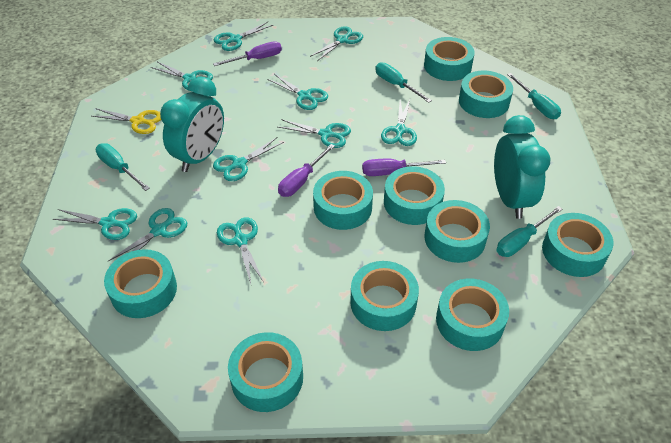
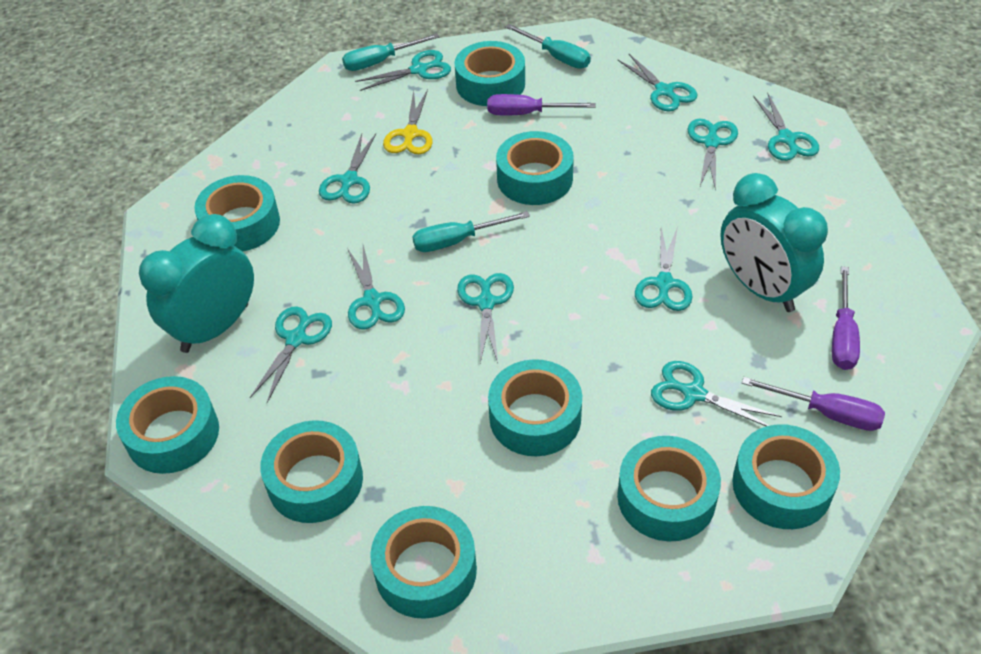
turquoise screwdriver: [95,143,150,191] [376,62,432,103] [496,206,563,257] [507,73,561,119] = 4 -> [342,34,439,71] [412,211,530,252] [505,24,591,69] = 3
turquoise tape: [104,249,177,318] [228,332,303,412] [313,171,373,230] [350,261,419,331] [384,166,445,225] [424,37,475,81] [424,200,490,263] [436,278,509,351] [459,71,513,118] [542,213,613,277] = 10 -> [116,376,219,474] [194,175,280,252] [260,420,363,523] [370,506,477,619] [454,41,525,106] [488,359,582,456] [496,131,574,205] [617,436,721,541] [732,424,840,529] = 9

